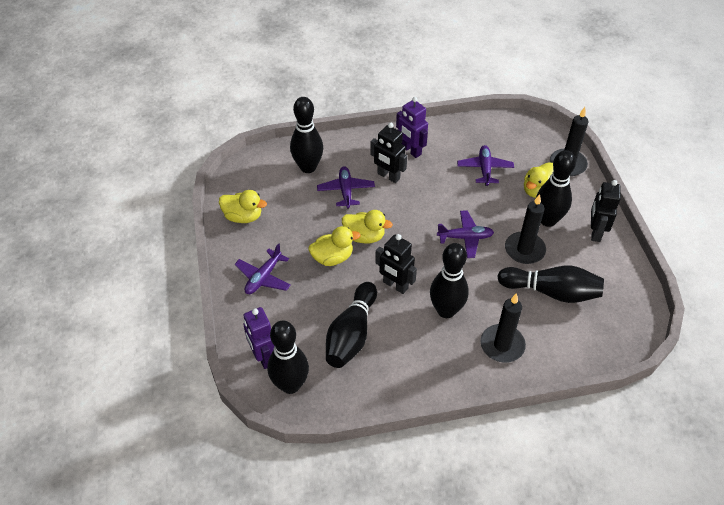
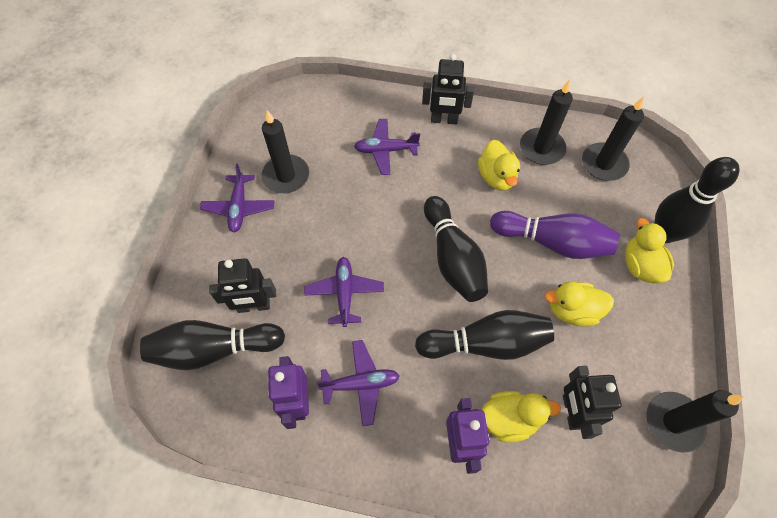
black bowling pin: [267,321,309,394] [290,97,323,173] [326,282,377,368] [430,243,469,318] [497,266,604,303] [536,150,576,227] = 6 -> [140,320,285,370] [415,310,554,360] [424,196,488,302] [654,157,739,243] = 4
black candle: [480,293,526,363] [505,194,546,264] [550,107,589,176] = 3 -> [262,110,309,193] [520,80,573,165] [582,97,644,181] [646,390,744,453] = 4
purple bowling pin: none = 0 -> [490,211,619,259] = 1

